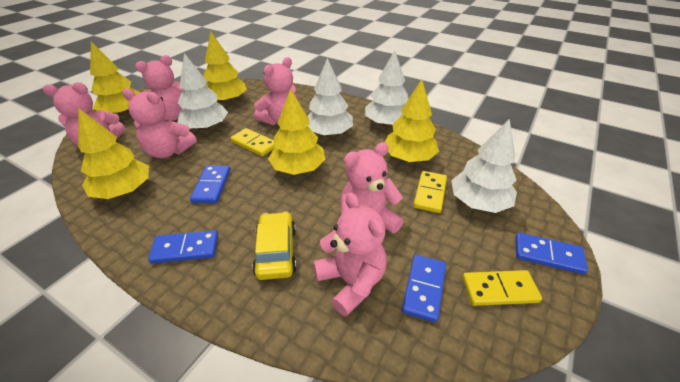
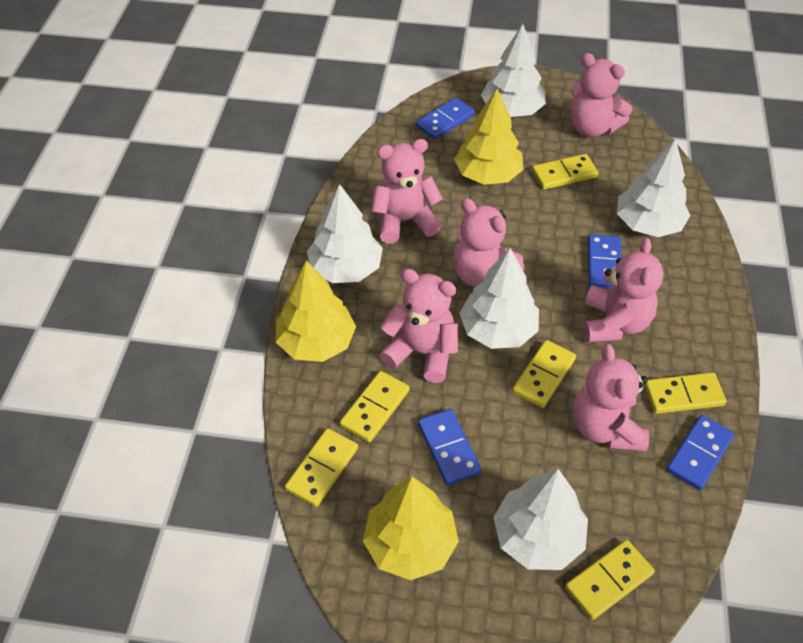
white tree: [177,53,228,130] [308,58,353,136] [365,50,408,126] [451,119,517,213] = 4 -> [307,184,383,283] [459,248,539,349] [481,24,546,117] [493,469,588,570] [617,138,691,237] = 5
yellow car: [252,212,297,280] = 1 -> none = 0
yellow domino: [230,128,274,156] [413,171,447,213] [462,270,542,306] = 3 -> [285,428,358,507] [340,371,410,442] [512,340,576,408] [532,154,598,190] [565,540,655,620] [644,372,726,414] = 6
yellow tree: [78,109,149,199] [90,42,140,116] [204,32,247,103] [268,88,325,175] [385,79,439,162] = 5 -> [276,261,356,362] [363,476,459,580] [454,89,523,185] = 3

